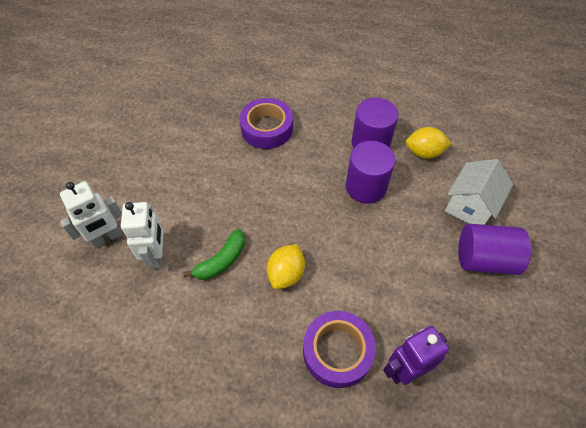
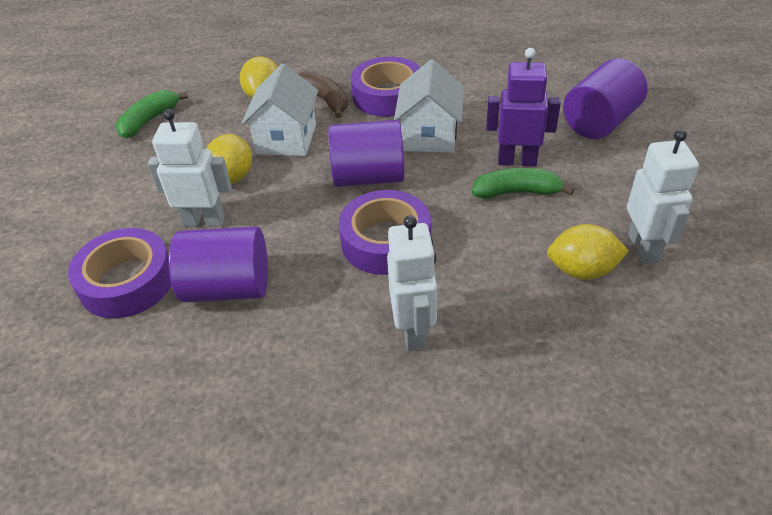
brown banana: none = 0 -> [299,71,348,118] = 1
green banana: [183,229,245,280] = 1 -> [116,90,188,138] [472,168,575,199] = 2
purple tape: [239,98,293,149] [303,311,376,388] = 2 -> [68,228,171,318] [339,190,431,275] [351,57,421,117] = 3
white house: [445,159,513,225] = 1 -> [241,64,318,156] [394,59,464,153] = 2
white robot: [60,181,122,248] [121,202,163,269] = 2 -> [148,109,232,227] [387,215,437,351] [627,129,699,264] = 3
yellow lemon: [267,244,305,289] [406,127,451,159] = 2 -> [206,134,252,184] [240,56,278,98] [547,224,629,280] = 3

